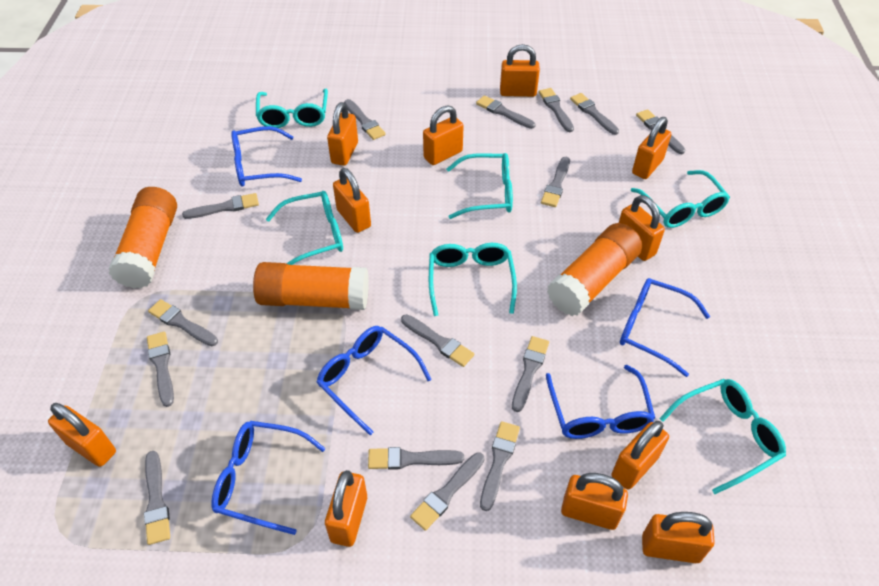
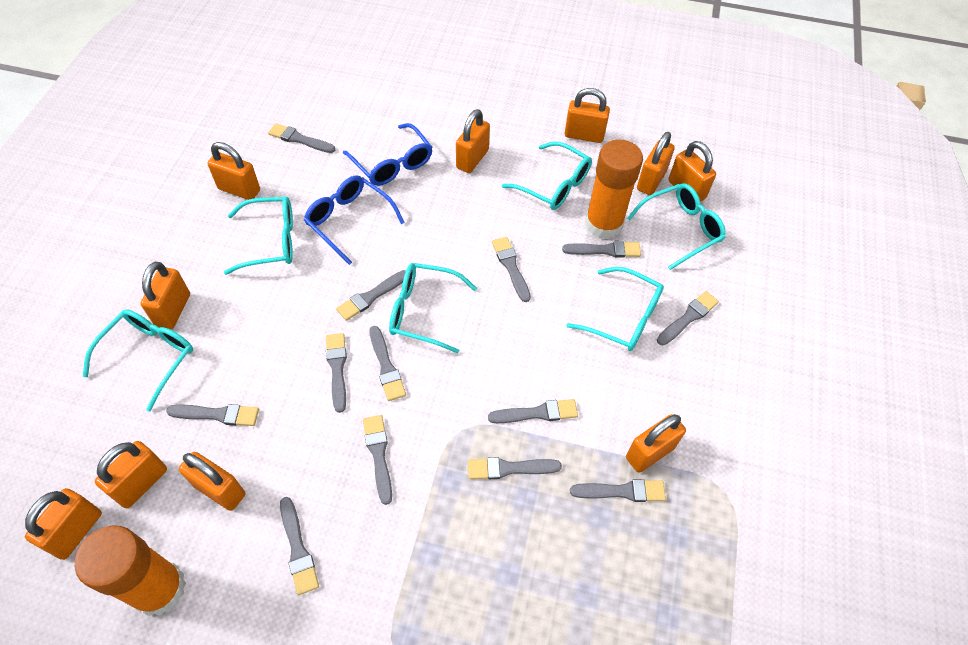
blue glasses: [211,421,326,535] [231,126,302,186] [316,326,432,435] [546,365,655,439] [620,278,710,377] = 5 -> [304,175,405,265] [343,123,432,186] = 2
grey brush: [144,451,170,545] [147,332,174,407] [148,299,218,346] [182,193,259,219] [344,99,386,140] [368,447,464,470] [401,314,474,367] [410,452,485,531] [476,95,536,129] [480,421,520,511] [512,336,549,412] [539,88,574,132] [541,157,570,207] [570,93,619,135] [636,109,686,154] = 15 -> [166,404,259,426] [268,123,335,153] [280,497,319,595] [326,333,347,413] [336,270,406,321] [363,415,392,505] [369,326,406,401] [468,457,562,479] [488,399,578,423] [492,237,531,302] [562,241,641,258] [570,479,666,502] [657,291,719,345] = 13
orange glue stick: [109,187,177,288] [253,262,369,310] [547,223,642,316] = 3 -> [75,525,186,616] [585,140,643,239] = 2
orange padlock: [48,403,116,467] [325,470,367,547] [327,102,358,166] [333,168,371,233] [423,105,464,165] [500,44,540,97] [561,473,628,530] [611,421,669,490] [619,195,665,261] [632,117,671,179] [642,512,715,563] = 11 -> [25,488,102,560] [95,441,167,508] [140,262,190,330] [179,452,245,511] [207,142,260,200] [456,109,490,173] [565,88,610,143] [626,414,686,473] [637,132,675,195] [668,141,716,202] = 10

